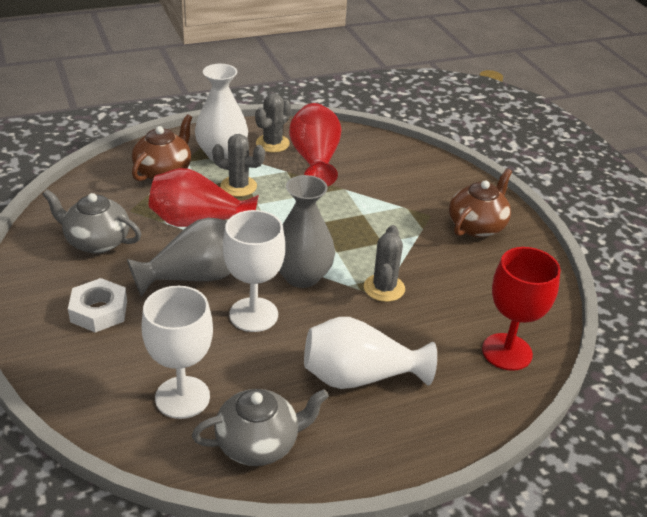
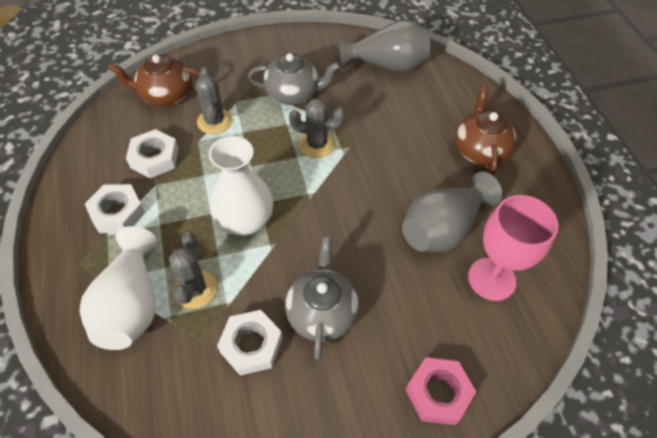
pink goblet: none = 0 -> [468,195,558,301] = 1
pink nut: none = 0 -> [406,357,476,425] = 1
red goblet: [482,247,561,371] = 1 -> none = 0
red vase: [149,168,259,227] [289,103,341,187] = 2 -> none = 0
white goblet: [142,286,213,419] [223,210,285,332] = 2 -> none = 0
white nut: [68,278,127,333] = 1 -> [85,184,145,233] [126,129,179,178] [217,310,283,375] = 3

